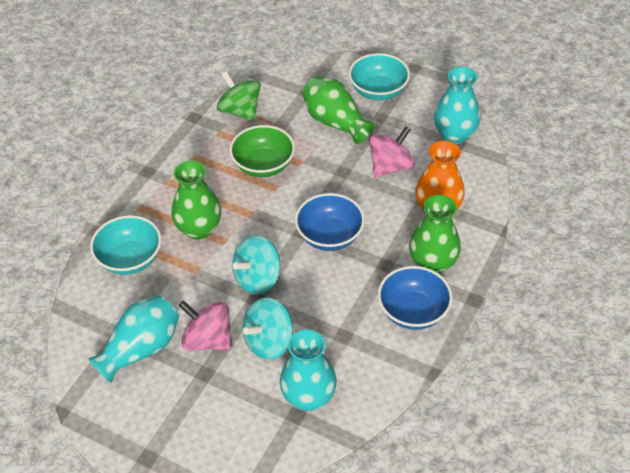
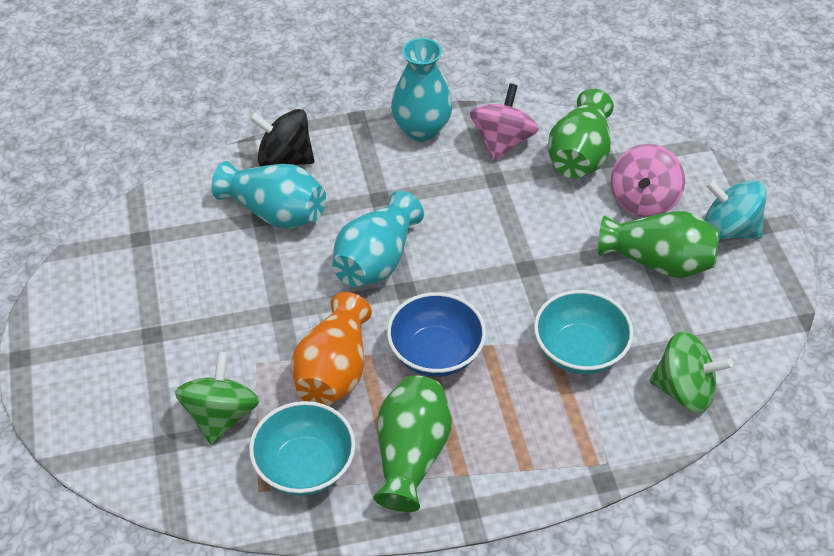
black spinning top: none = 0 -> [249,109,314,167] = 1
blue bowl: [295,193,365,251] [378,266,452,330] = 2 -> [387,292,486,377] = 1
green bowl: [229,125,295,177] = 1 -> none = 0
green spinning top: [217,71,261,121] = 1 -> [175,352,259,445] [650,331,733,413] = 2
turquoise spinning top: [232,235,280,295] [243,297,293,360] = 2 -> [705,179,767,239] = 1

